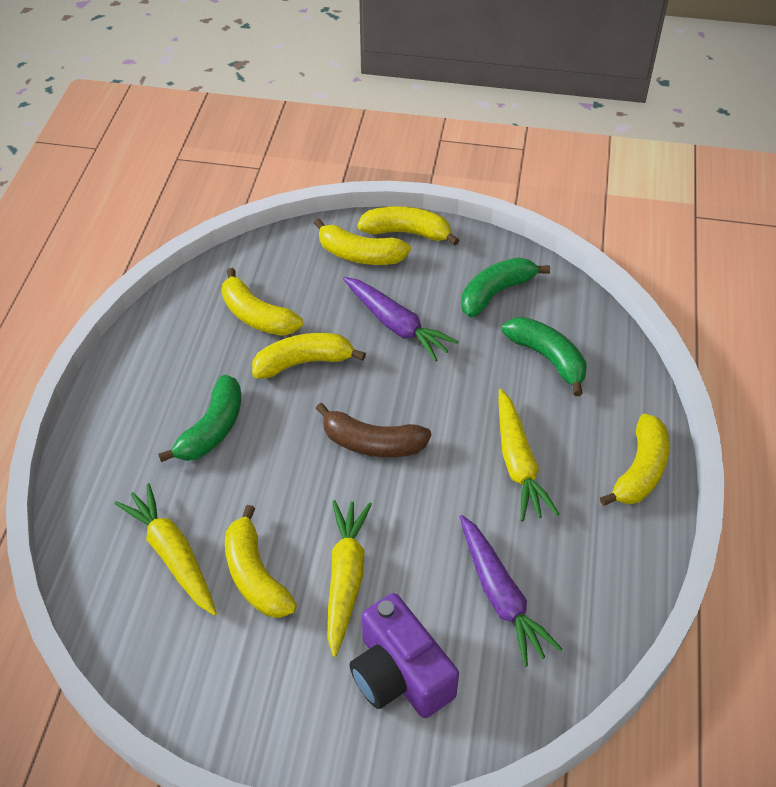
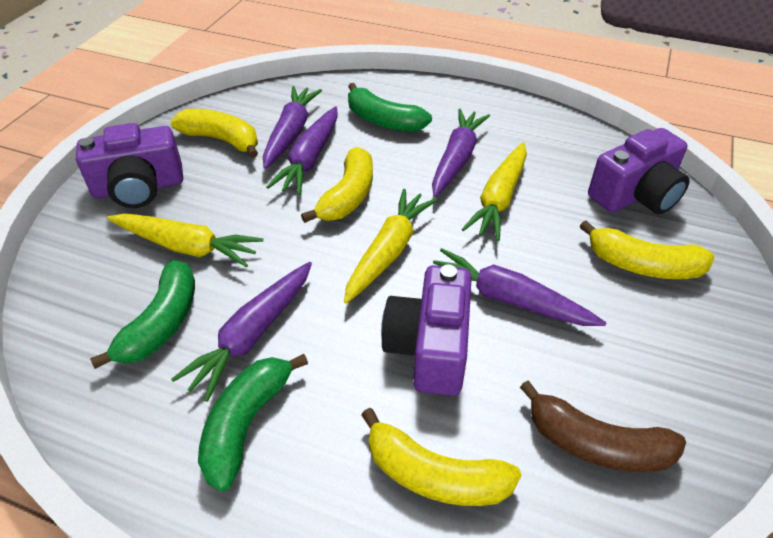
purple camera: [350,593,459,718] = 1 -> [76,123,183,208] [381,265,472,396] [588,128,690,214] = 3
purple carrot: [343,277,459,362] [460,515,562,667] = 2 -> [171,262,312,402] [263,86,322,169] [266,106,338,195] [432,109,490,197] [433,248,607,326] = 5
yellow banana: [222,268,303,336] [225,505,297,618] [252,333,366,379] [314,219,411,265] [357,206,459,246] [600,414,669,506] = 6 -> [171,109,258,158] [301,147,373,223] [361,408,521,506] [580,220,714,279] = 4

